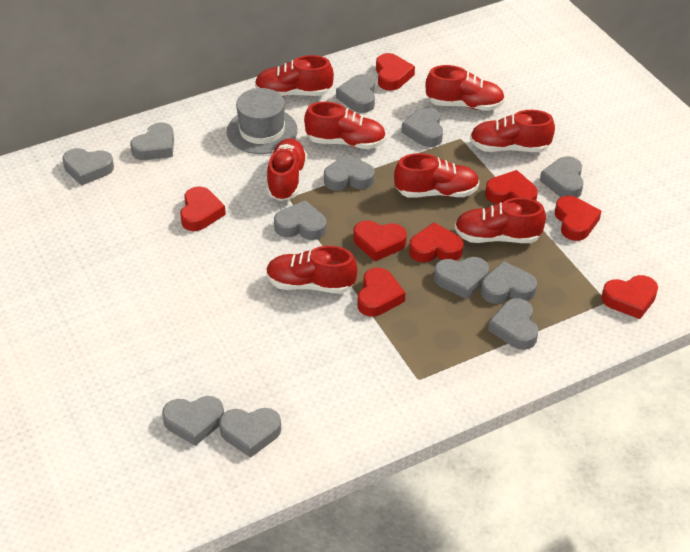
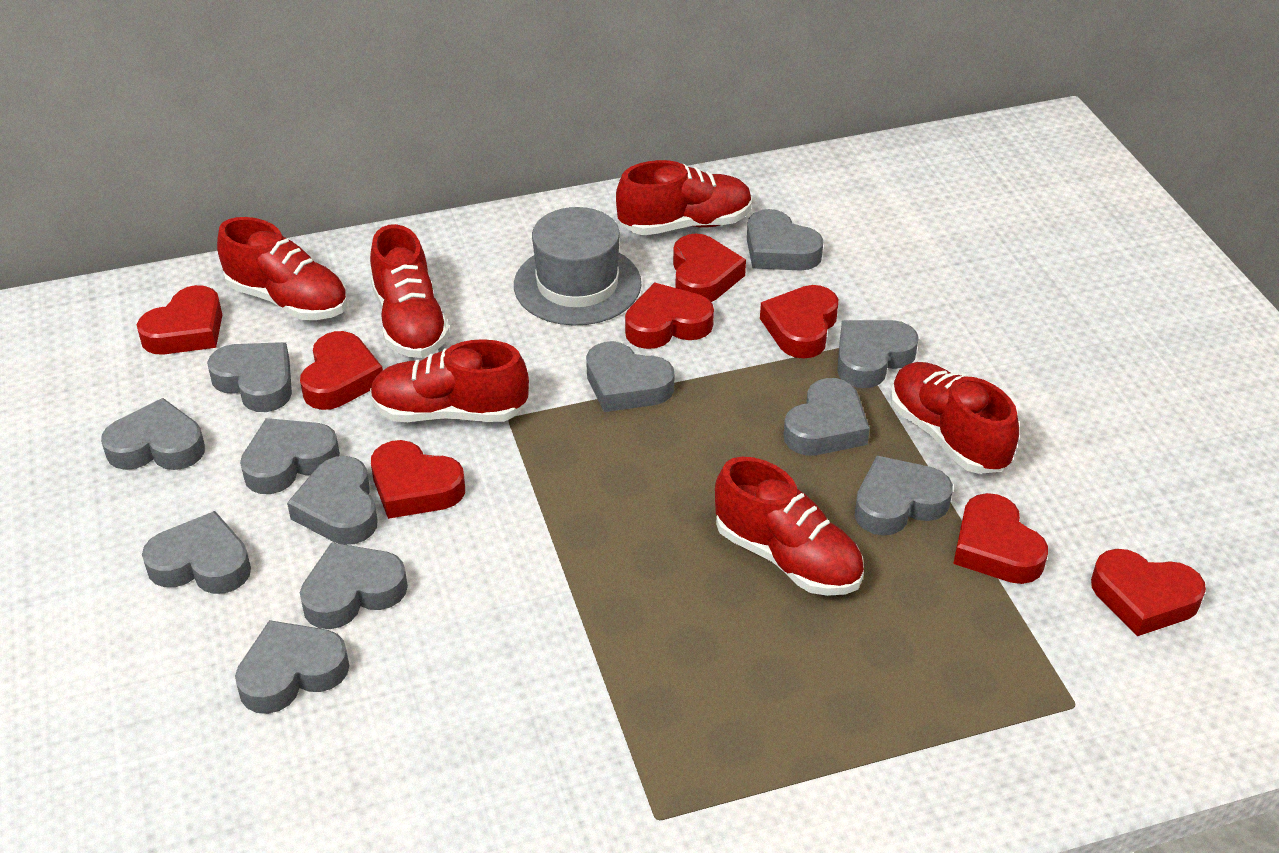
red shoe: [255,55,334,96] [266,246,357,294] [267,138,307,201] [304,102,386,149] [394,153,480,198] [425,65,505,111] [455,198,546,243] [470,110,555,152] = 8 -> [217,217,347,320] [370,224,450,358] [370,339,529,422] [616,160,752,235] [715,457,864,596] [890,362,1019,474] = 6

